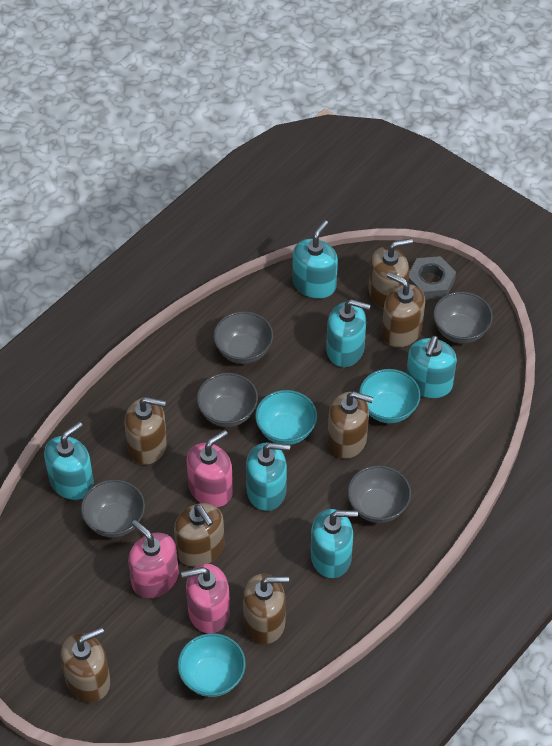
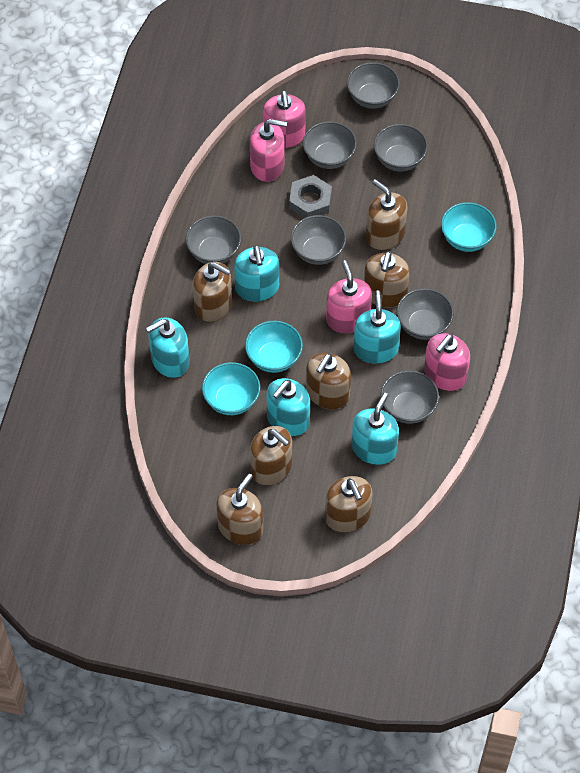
grey bowl: [81,479,145,538] [196,373,258,427] [213,311,273,364] [347,465,411,523] [433,292,493,344] = 5 -> [186,216,241,264] [291,215,346,265] [303,121,357,169] [347,62,400,109] [374,124,428,172] [381,370,439,424] [397,288,454,340] = 7
pink soap dispenser: [128,520,179,598] [181,564,230,633] [186,430,233,507] = 3 -> [250,119,287,182] [263,91,306,148] [326,260,372,333] [424,333,470,391] = 4
turquoise soap dispenser: [44,422,94,500] [246,443,290,511] [292,220,338,299] [311,509,358,578] [326,299,370,367] [406,336,457,398] = 6 -> [146,317,190,378] [234,245,279,302] [267,378,310,436] [352,393,399,465] [353,290,401,364] = 5

